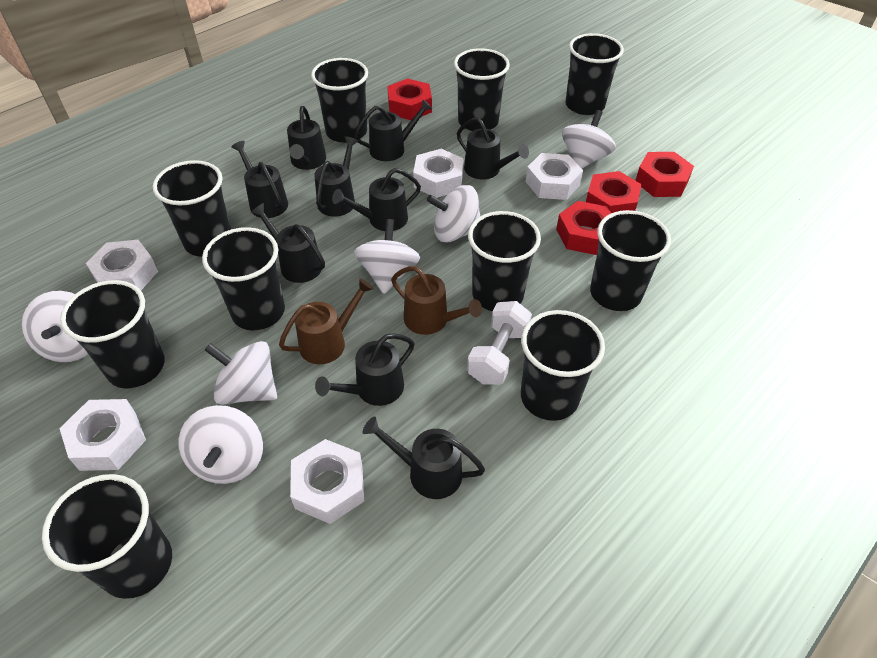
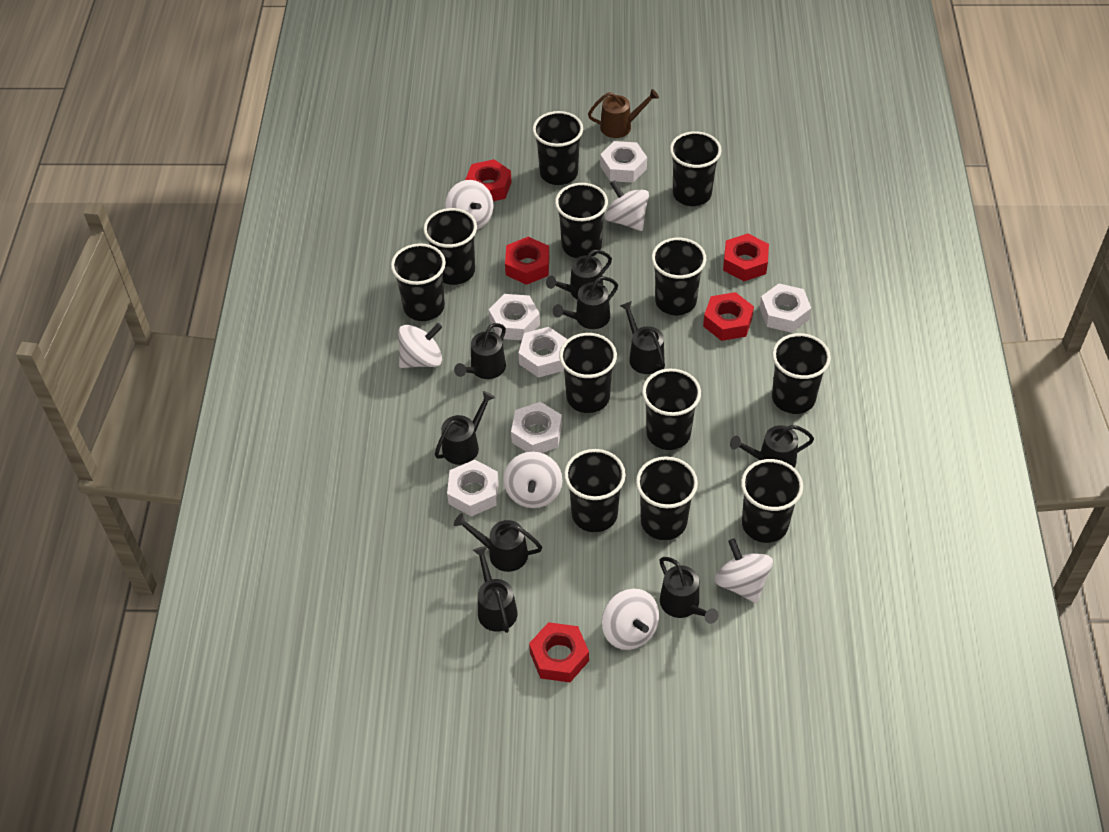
black cup: [42,474,172,599] [60,280,165,388] [153,160,231,257] [202,227,285,330] [311,58,368,143] [454,48,510,131] [468,211,541,311] [521,310,605,421] [565,33,624,115] [590,210,671,311] = 10 -> [391,243,446,321] [423,208,477,285] [533,111,583,185] [555,183,608,258] [559,333,617,413] [564,449,626,532] [636,456,698,540] [642,369,701,450] [651,238,706,315] [670,131,722,206] [741,459,803,543] [772,333,831,414] = 12
brown watering can: [279,278,374,364] [391,266,482,335] = 2 -> [588,89,659,138] = 1
red nut: [387,78,432,120] [556,201,611,255] [586,171,642,213] [635,152,694,197] = 4 -> [465,159,512,201] [505,237,549,285] [529,622,589,682] [703,292,754,341] [723,234,769,281] = 5
white dumbbell: [467,301,532,385] = 1 -> none = 0
white nut: [59,399,146,471] [86,240,158,290] [290,439,364,524] [413,149,464,198] [526,153,583,200] = 5 -> [447,460,499,517] [489,294,540,340] [511,402,562,453] [518,327,568,378] [600,141,647,183] [760,284,811,333] = 6

